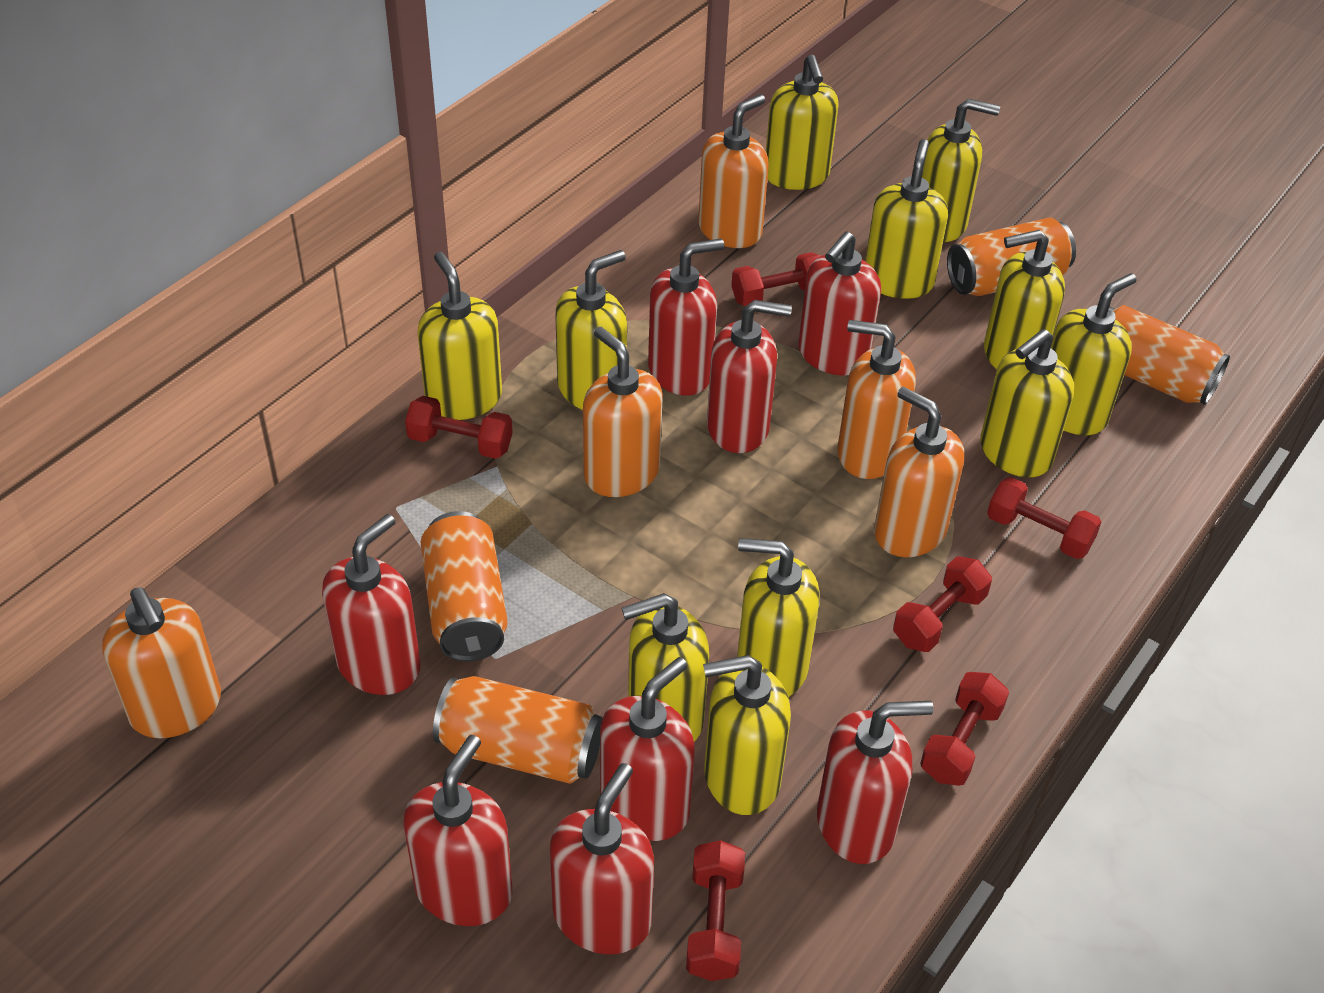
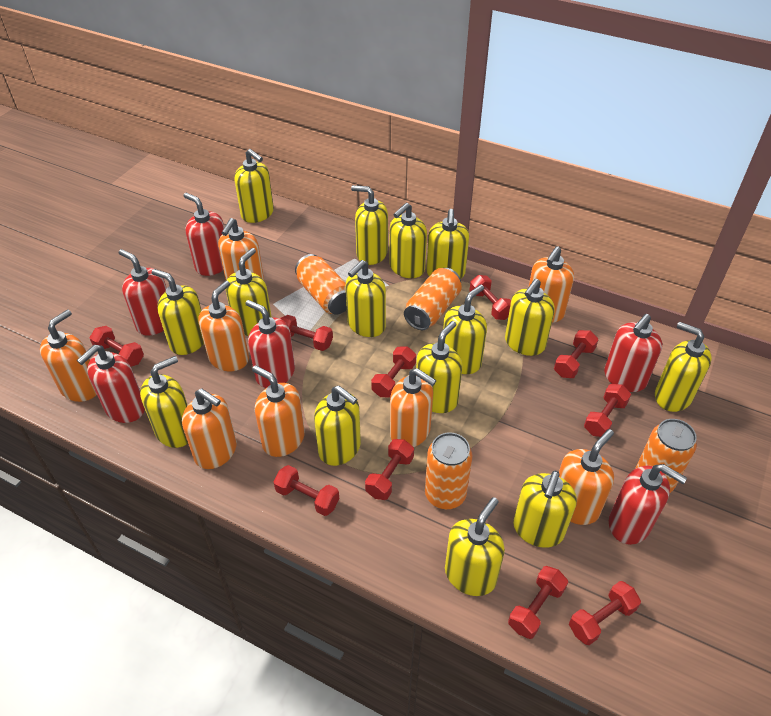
orange soap dispenser: [102,587,221,738] [583,327,663,497] [698,94,769,248] [838,320,916,479] [874,386,964,557] = 5 -> [40,309,97,402] [182,388,237,469] [198,280,249,371] [218,218,264,280] [252,365,305,457] [390,368,437,447] [529,246,574,323] [559,429,614,525] = 8
red dumbbell: [405,396,513,459] [686,840,745,981] [731,252,820,306] [893,556,992,652] [920,672,1009,786] [987,477,1101,559] = 6 -> [90,326,144,367] [274,465,339,516] [280,315,333,351] [365,439,414,500] [371,346,416,397] [470,275,511,320] [508,566,568,639] [554,330,599,378] [569,581,641,645] [584,384,631,437] = 10
red soap dispenser: [322,514,420,695] [403,735,512,926] [550,763,654,954] [600,657,695,841] [648,239,724,395] [707,300,792,453] [798,232,881,376] [817,701,934,864] = 8 -> [77,345,145,423] [119,249,167,336] [183,193,224,276] [245,300,295,388] [604,314,662,392] [609,464,687,545] = 6
yellow soap dispenser: [418,252,502,420] [555,250,627,410] [622,593,709,742] [703,655,791,815] [737,538,820,697] [766,55,839,190] [865,139,948,299] [922,98,1000,242] [980,329,1074,477] [984,230,1065,369] [1051,273,1137,435] = 11 -> [140,356,188,448] [152,269,204,355] [226,248,272,336] [234,149,274,223] [314,386,361,466] [346,260,386,337] [351,185,388,265] [389,203,427,278] [416,321,462,413] [426,209,469,279] [443,284,487,374] [445,497,505,596] [505,279,555,356] [513,471,577,548] [655,322,712,412] = 15

